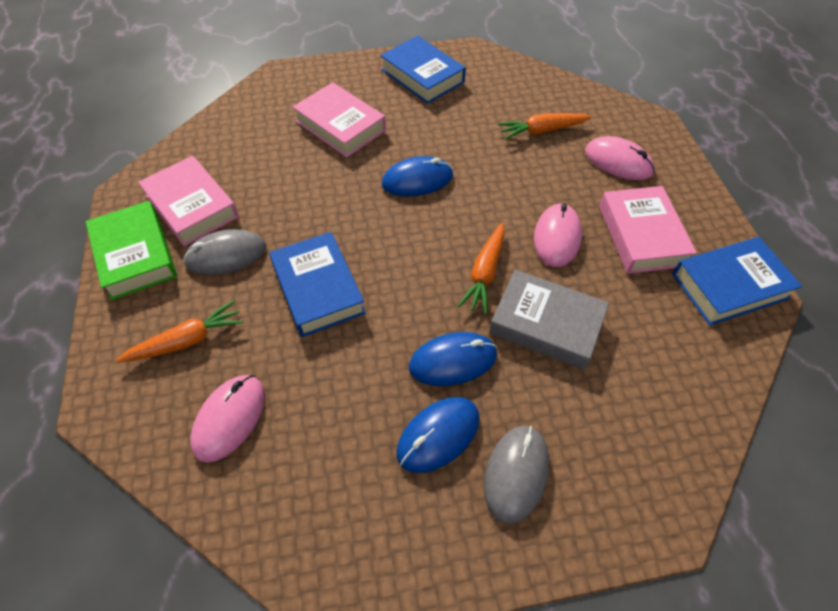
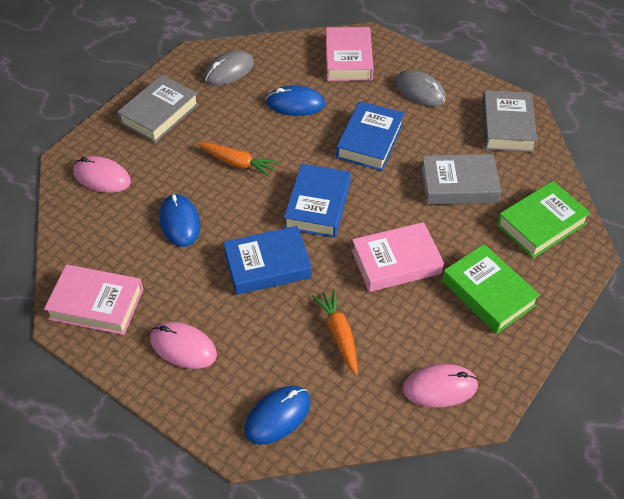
green book: [86,201,177,300] = 1 -> [442,244,540,334] [497,181,591,258] = 2
grey book: [489,269,609,370] = 1 -> [117,75,199,143] [421,154,502,205] [482,90,537,152] = 3
orange carrot: [116,300,244,362] [458,223,505,314] [498,113,592,140] = 3 -> [197,142,278,177] [312,289,358,375] = 2

